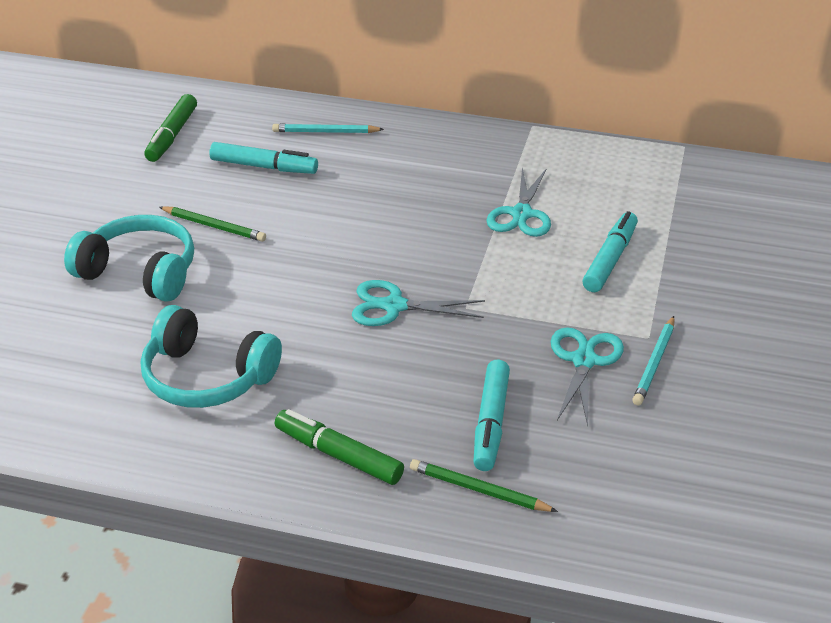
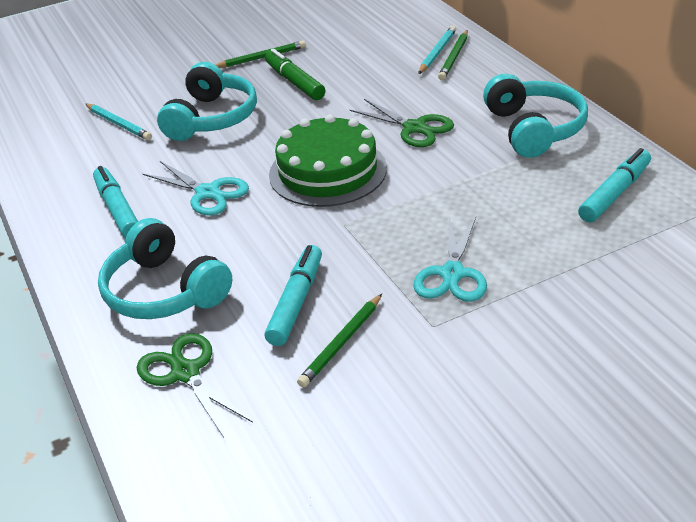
green cake: none = 0 -> [269,114,387,207] = 1
green marker: [144,94,197,162] [275,409,404,485] = 2 -> [265,48,325,100] = 1
green pencil: [159,206,266,242] [410,459,558,512] = 2 -> [216,41,306,68] [297,294,382,388] [438,30,468,80] = 3
green scissors: none = 0 -> [137,333,253,437] [350,99,454,147] = 2
turquoise headphones: [64,215,194,301] [141,305,282,408] = 2 -> [98,218,232,319] [157,62,257,141] [483,74,588,158] = 3
turquoise scissors: [352,280,485,326] [486,167,551,237] [551,327,624,426] = 3 -> [143,161,249,216] [413,216,487,302] = 2

